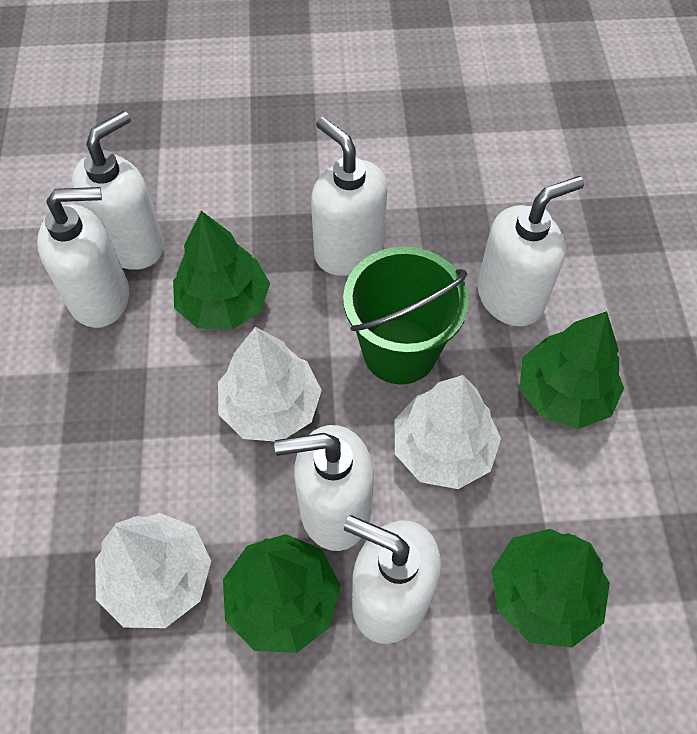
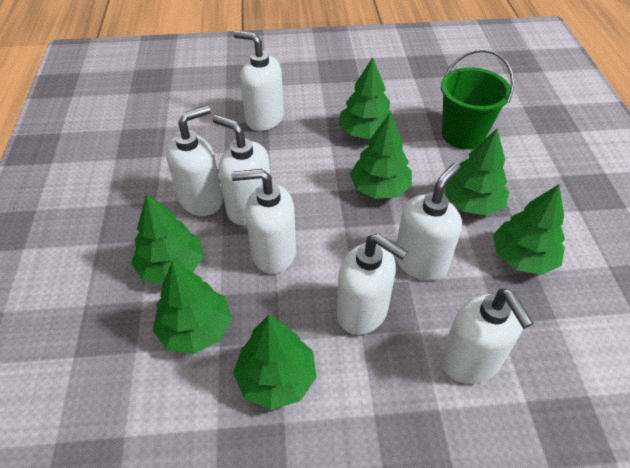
green tree: [173,211,270,330] [223,534,340,653] [492,529,610,648] [520,311,624,429] = 4 -> [131,194,204,284] [153,261,232,354] [233,315,317,410] [339,57,396,139] [350,113,412,199] [445,128,509,216] [493,184,565,275] = 7
white soap dispenser: [37,187,129,328] [72,111,164,270] [274,425,374,551] [311,117,387,276] [344,515,441,644] [477,176,584,327] = 6 -> [166,106,223,216] [213,115,270,225] [231,169,296,274] [234,30,284,131] [336,233,408,335] [395,163,462,281] [440,288,534,384] = 7
white tree: [95,513,211,628] [218,327,322,441] [395,375,501,489] = 3 -> none = 0

